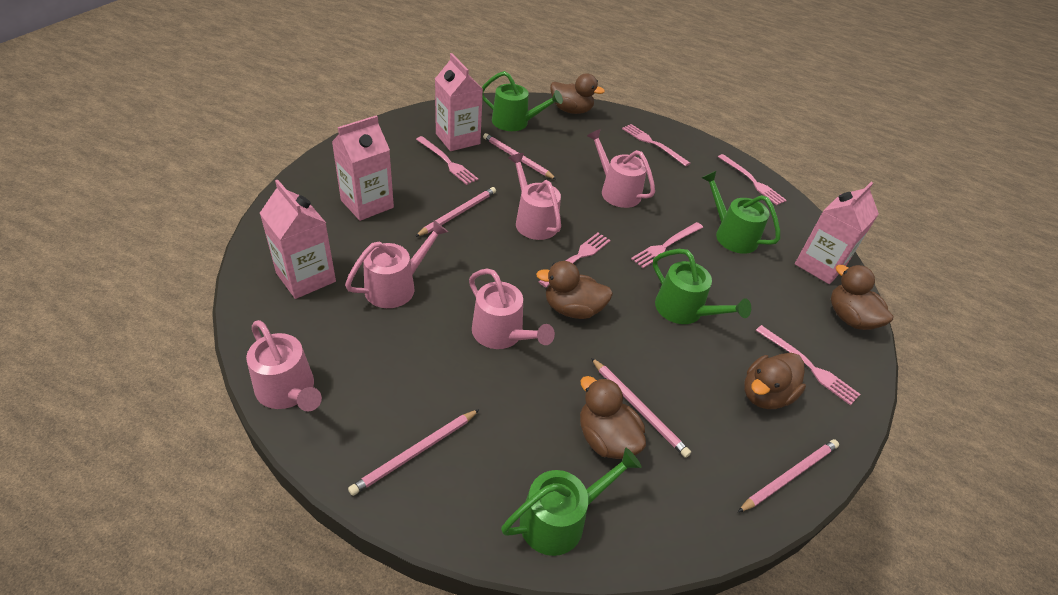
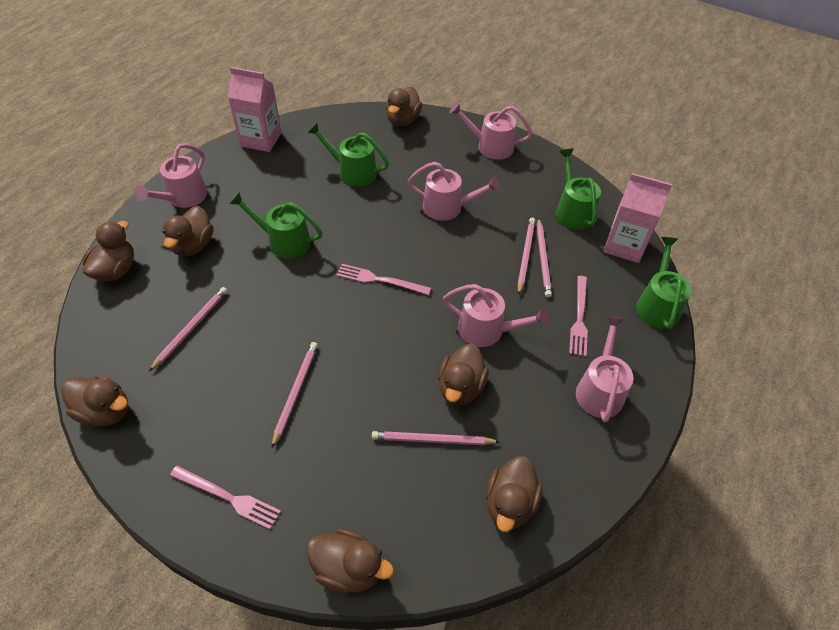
brown duck: [536,261,613,319] [550,73,605,114] [580,376,646,459] [744,353,806,409] [831,265,893,330] = 5 -> [61,375,128,427] [83,221,134,281] [163,206,213,256] [306,529,394,593] [386,86,422,126] [438,344,489,406] [486,456,542,532] = 7
pink carton: [260,180,336,299] [332,115,394,221] [435,53,483,151] [795,182,879,284] = 4 -> [228,67,282,152] [604,173,672,263] = 2
pink fork: [416,136,478,185] [539,233,611,287] [622,124,690,166] [631,222,703,268] [718,154,787,205] [756,325,860,405] = 6 -> [170,465,281,529] [337,264,431,295] [569,276,588,357] = 3

